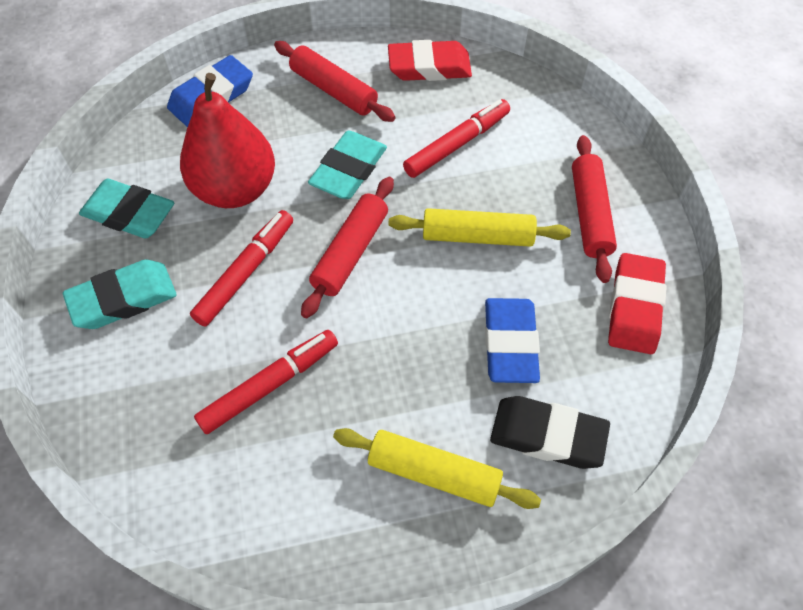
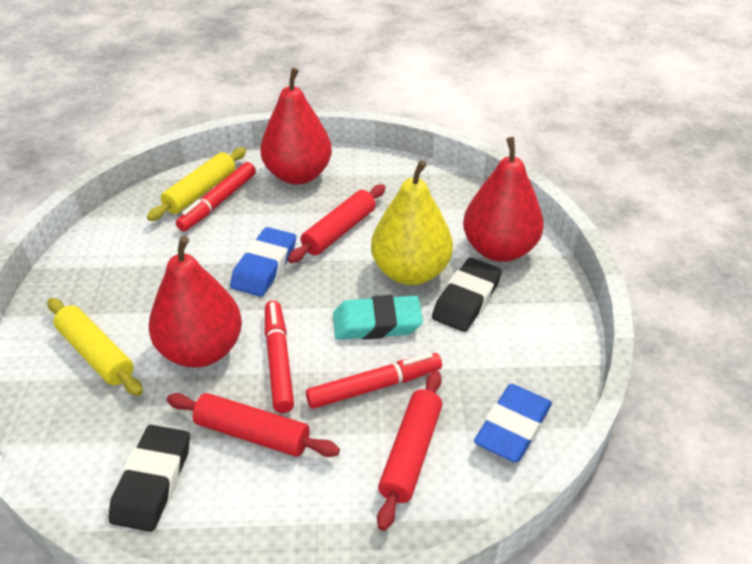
black eraser: [490,396,610,469] = 1 -> [108,425,190,532] [432,258,502,332] = 2
red eraser: [388,40,472,81] [608,253,667,354] = 2 -> none = 0
red pear: [180,73,275,208] = 1 -> [149,236,242,368] [260,68,332,185] [463,137,544,262] = 3
turquoise eraser: [63,260,177,329] [79,179,174,239] [308,131,387,199] = 3 -> [333,295,423,340] = 1
yellow pear: none = 0 -> [371,160,453,285] = 1

